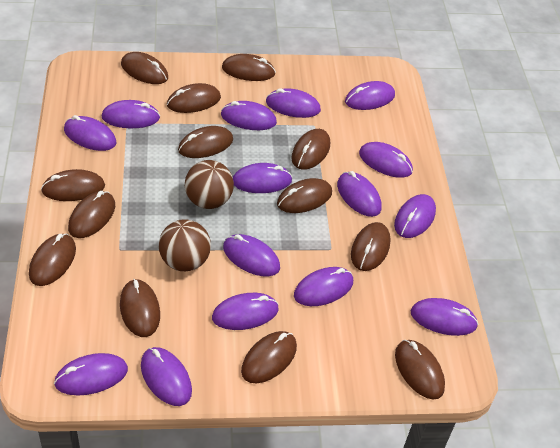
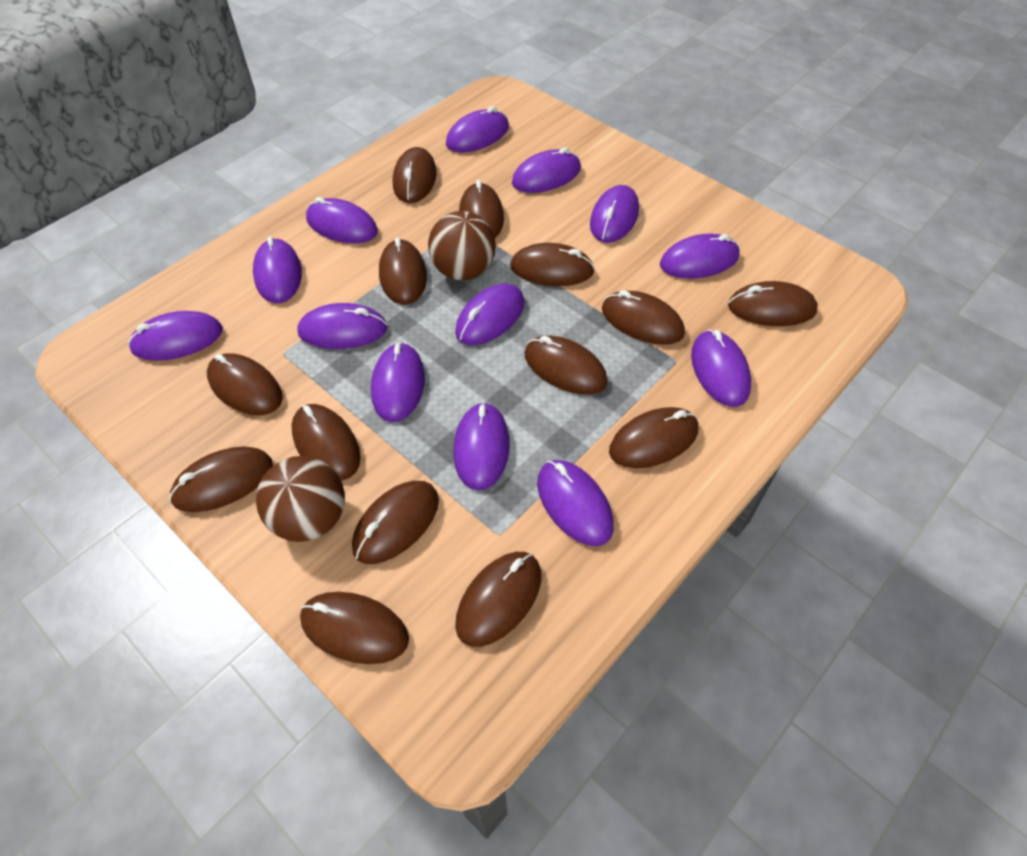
brown mouse: [29,234,76,286] [41,169,105,201] [68,191,115,238] [120,279,160,337] [121,52,168,84] [167,83,221,113] [178,126,233,158] [222,54,276,81] [241,331,297,383] [277,178,332,213] [291,129,330,170] [351,222,390,271] [395,340,445,400] = 13 -> [169,446,273,512] [207,353,283,415] [292,404,360,480] [300,592,409,664] [352,481,439,564] [379,237,427,305] [393,147,437,203] [455,552,541,647] [459,180,504,238] [510,243,595,286] [525,336,608,395] [602,290,685,345] [609,407,698,468] [728,281,818,326] = 14
purple mouse: [54,353,128,395] [64,115,116,151] [102,100,160,128] [141,347,192,406] [212,293,279,330] [221,101,277,130] [223,234,280,276] [233,163,292,193] [266,88,321,118] [294,267,353,306] [337,171,381,217] [345,81,395,110] [359,142,413,178] [394,194,436,238] [411,298,478,336] = 15 -> [128,311,223,361] [253,236,302,303] [297,303,387,349] [306,197,378,243] [371,342,425,422] [446,106,509,152] [453,402,510,491] [455,284,525,345] [512,147,581,193] [537,460,614,546] [590,185,639,243] [660,234,740,279] [691,329,751,407] = 13

